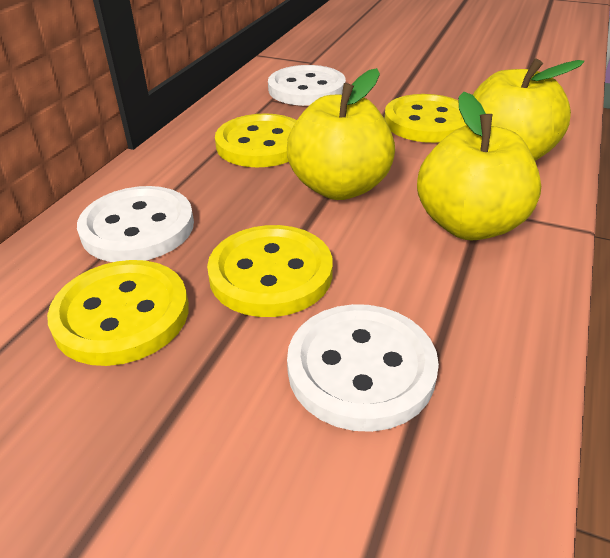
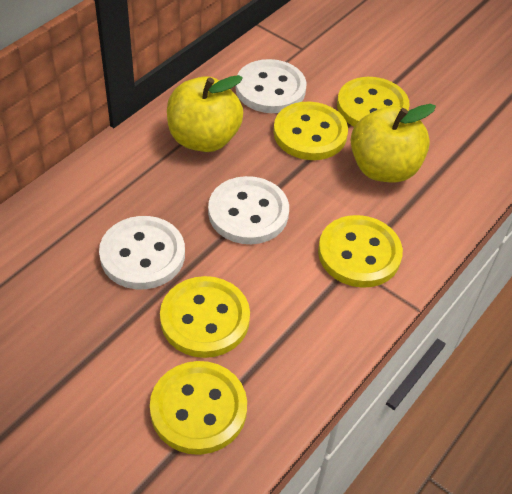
yellow apple: [287,68,395,200] [417,92,541,240] [473,58,584,161] = 3 -> [167,75,243,152] [351,104,436,183] = 2
yellow button: [47,260,189,366] [207,225,333,317] [215,113,297,167] [385,94,466,143] = 4 -> [150,361,247,455] [160,276,250,358] [273,102,348,160] [318,215,403,288] [337,77,410,126] = 5

